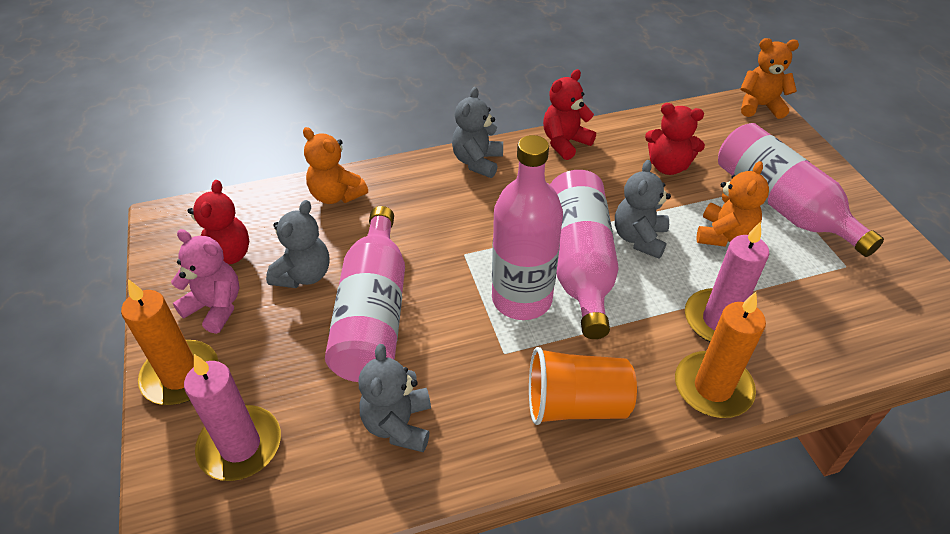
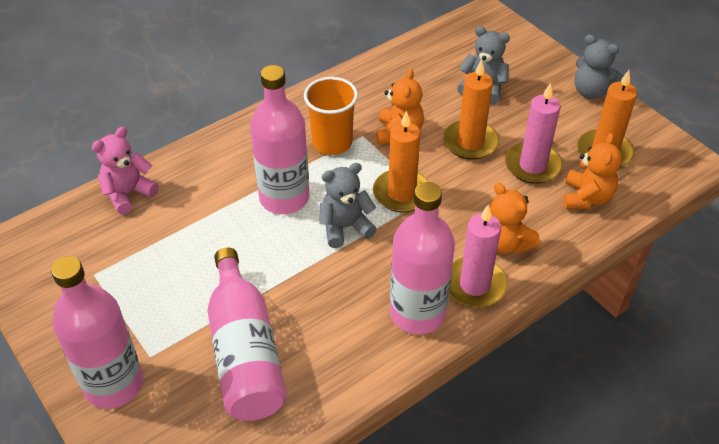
grey teddy bear: [266,200,330,288] [359,344,431,452] [452,87,503,178] [615,160,671,259] = 4 -> [319,163,377,248] [457,26,510,104] [575,34,624,99] = 3
orange candle: [121,279,218,405] [675,292,766,418] = 2 -> [373,111,429,213] [443,59,499,160] [577,70,637,168] = 3
red teddy bear: [187,180,249,264] [543,69,596,160] [645,103,705,175] = 3 -> none = 0

